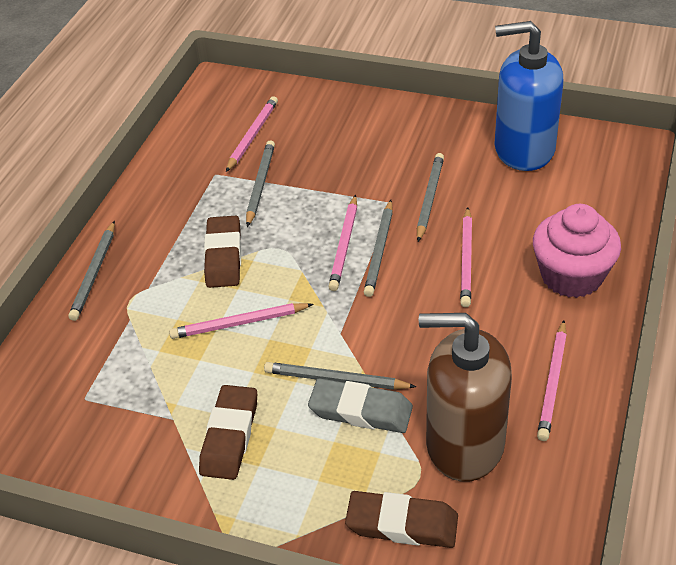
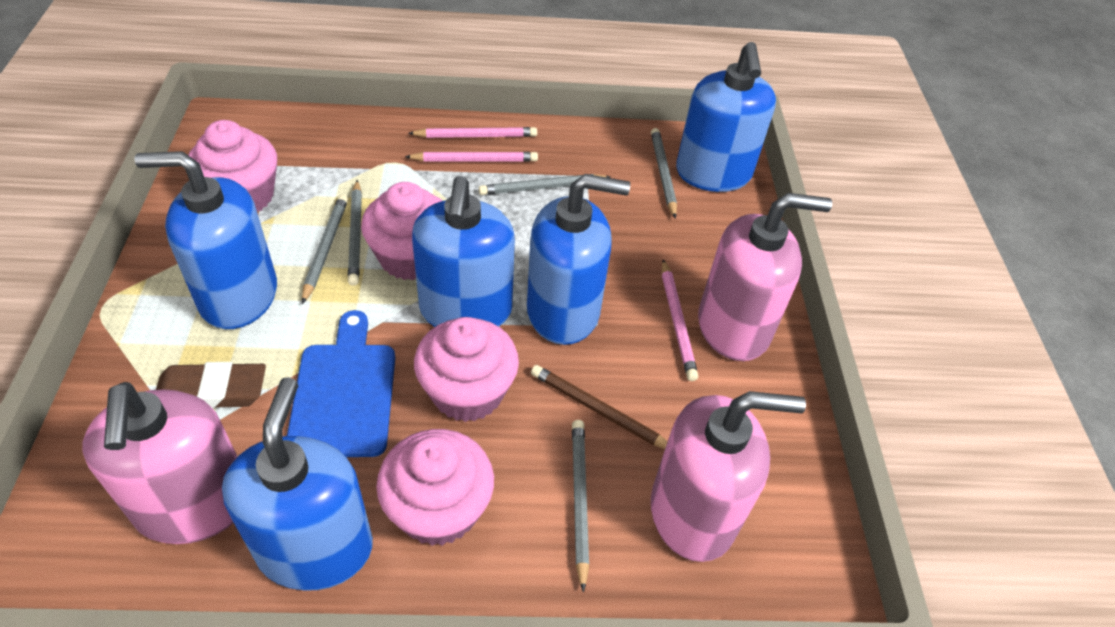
blue cutting board: none = 0 -> [287,310,395,457] = 1
blue soap dispenser: [495,21,563,171] = 1 -> [134,151,277,329] [222,377,373,591] [412,176,515,327] [527,174,630,345] [676,42,776,192] = 5
brown eraser: [199,385,257,480] [204,216,241,288] [345,491,458,548] = 3 -> [156,362,266,409] = 1
brown pencil: none = 0 -> [531,365,668,449] = 1
brown soap dispenser: [419,313,512,482] = 1 -> none = 0
grey eraser: [308,378,413,433] = 1 -> none = 0
pink cupcake: [533,204,621,298] = 1 -> [188,120,277,211] [361,182,442,280] [376,429,494,546] [414,317,519,422] = 4
pink pencil: [169,303,314,339] [226,96,278,172] [328,195,357,291] [460,207,472,307] [537,320,567,441] = 5 -> [405,152,538,162] [408,127,537,138] [662,259,698,381] = 3
pink soap dispenser: none = 0 -> [83,382,238,544] [651,391,806,562] [698,193,832,361] = 3

